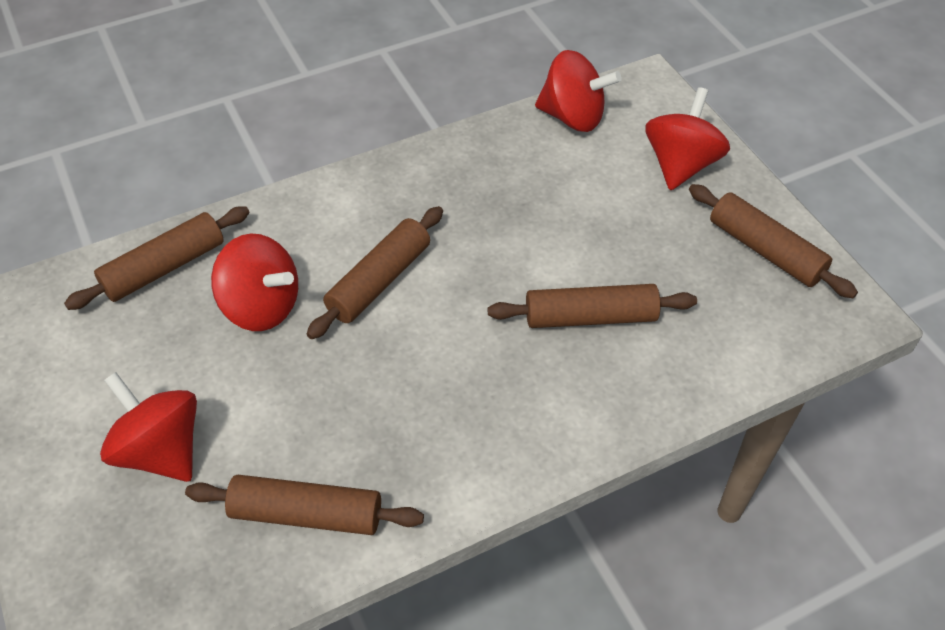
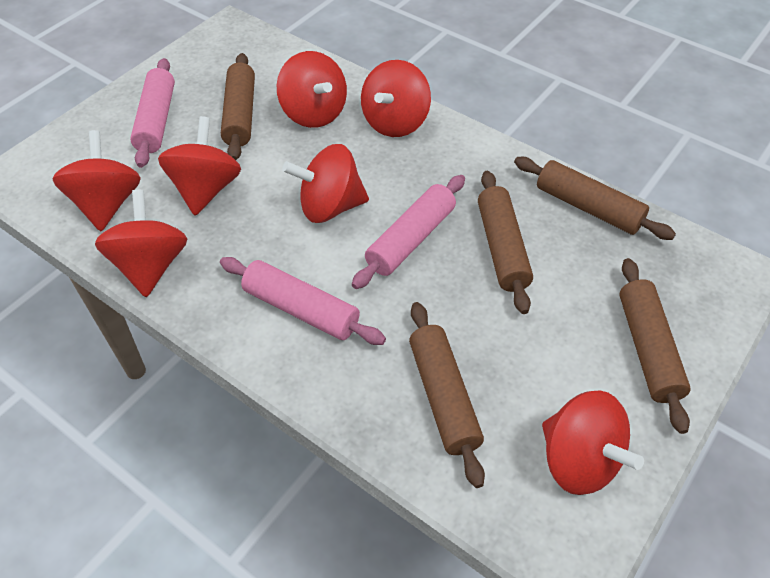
pink rolling pin: none = 0 -> [130,58,175,168] [220,257,386,345] [352,175,465,289] = 3
red spinning top: [100,372,197,482] [211,233,298,331] [535,50,622,132] [645,87,730,190] = 4 -> [53,130,141,231] [95,190,187,297] [158,116,241,216] [277,51,347,128] [282,144,369,223] [361,60,431,137] [542,391,644,495] = 7

